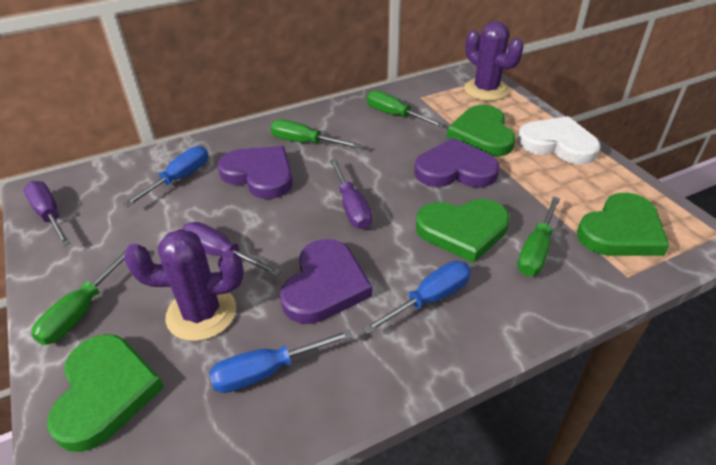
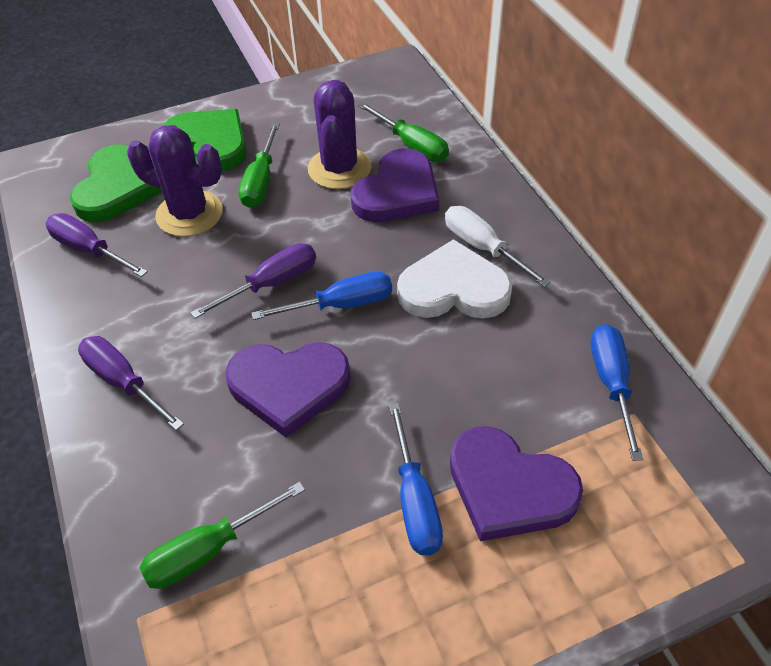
green heart: [47,334,164,452] [416,199,510,263] [447,105,516,157] [577,193,669,256] = 4 -> [70,145,162,222] [162,109,247,171] = 2
green screwdriver: [31,249,127,345] [270,120,361,148] [367,90,445,128] [517,197,560,276] = 4 -> [139,482,305,589] [239,123,280,208] [358,102,449,162] = 3
white screwdriver: none = 0 -> [445,206,551,287] = 1

